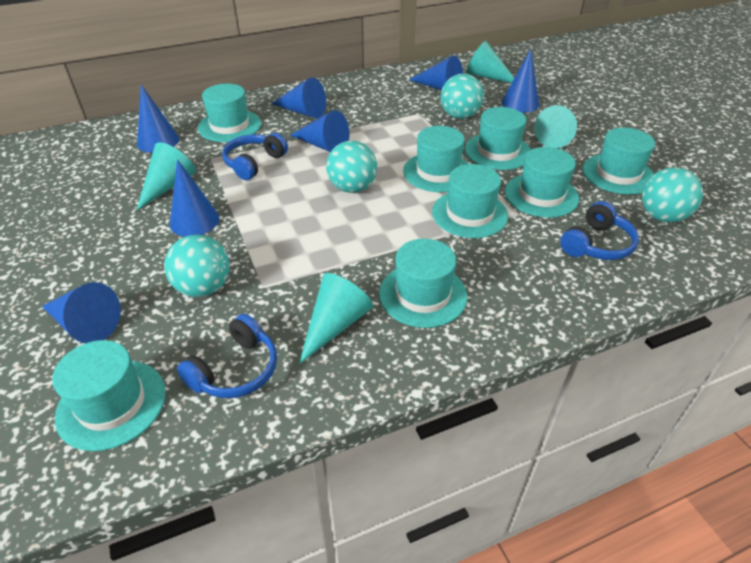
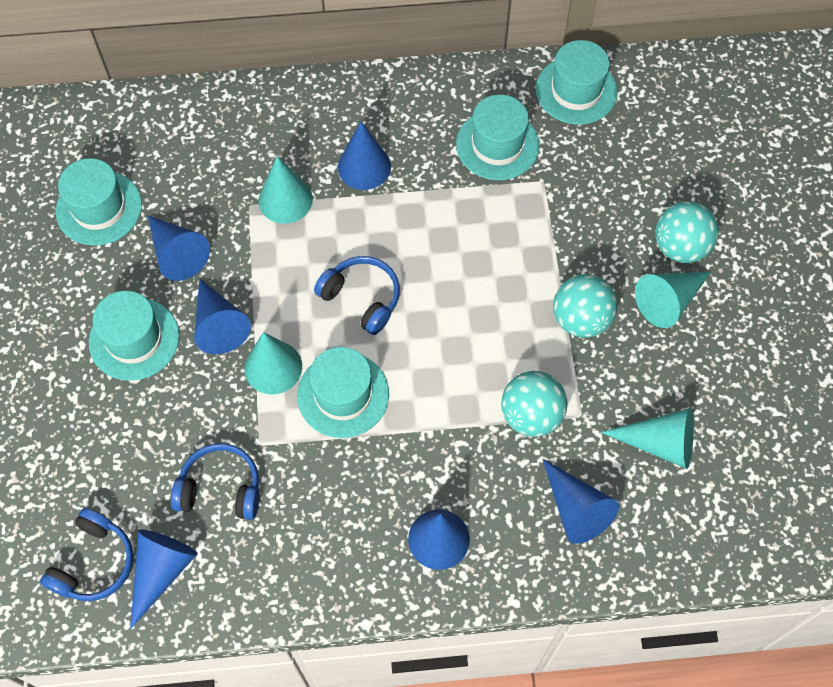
blue cone: [42,282,121,343] [137,84,179,153] [170,159,219,237] [271,77,326,118] [290,110,350,152] [409,55,463,90] [502,49,539,113] = 7 -> [130,529,198,629] [148,215,210,281] [194,279,251,354] [338,122,391,190] [408,509,470,570] [543,459,619,544] = 6
turquoise ball: [164,235,230,297] [326,141,377,193] [440,74,484,119] [642,167,703,222] = 4 -> [501,371,568,437] [553,274,617,338] [655,201,719,263] = 3
turquoise hat: [52,340,166,451] [198,84,261,142] [379,239,467,328] [403,126,468,192] [432,164,508,238] [465,107,531,170] [505,147,579,218] [583,128,655,195] = 8 -> [56,158,142,246] [89,291,179,381] [297,347,389,438] [456,95,540,180] [536,40,618,125] = 5

